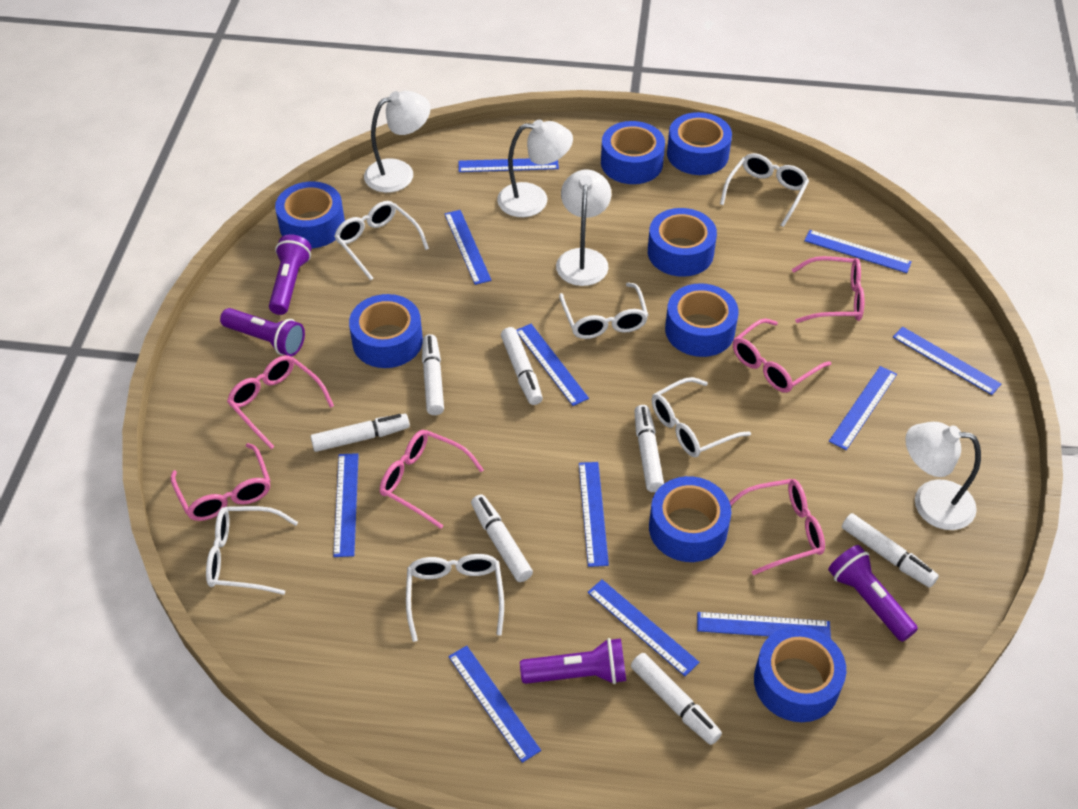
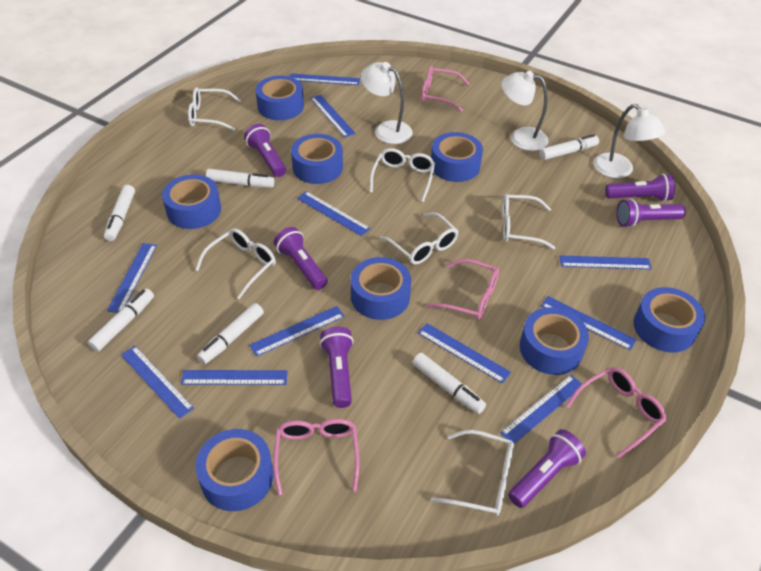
pink glasses: [171,443,271,521] [227,355,334,449] [380,430,484,529] [730,479,825,575] [733,318,831,393] [792,256,864,323] = 6 -> [273,419,360,496] [421,66,470,112] [426,259,499,320] [566,367,667,458] = 4
purple flashlight: [220,308,305,356] [269,234,311,315] [520,638,626,684] [828,545,918,642] = 4 -> [244,124,286,177] [274,227,328,290] [320,327,354,408] [508,429,586,508] [605,174,675,202] [616,198,686,227] = 6
white lamp: [364,91,431,193] [497,120,573,217] [556,169,611,286] [905,422,981,530] = 4 -> [361,62,413,144] [501,71,549,151] [594,104,665,178] = 3
white marker: [311,414,410,452] [422,334,444,415] [471,495,533,582] [501,327,543,405] [631,653,722,745] [634,405,664,492] [842,513,939,588] = 7 -> [88,289,154,352] [104,185,135,241] [197,303,264,364] [206,169,275,188] [413,353,486,414] [539,134,599,160] = 6

